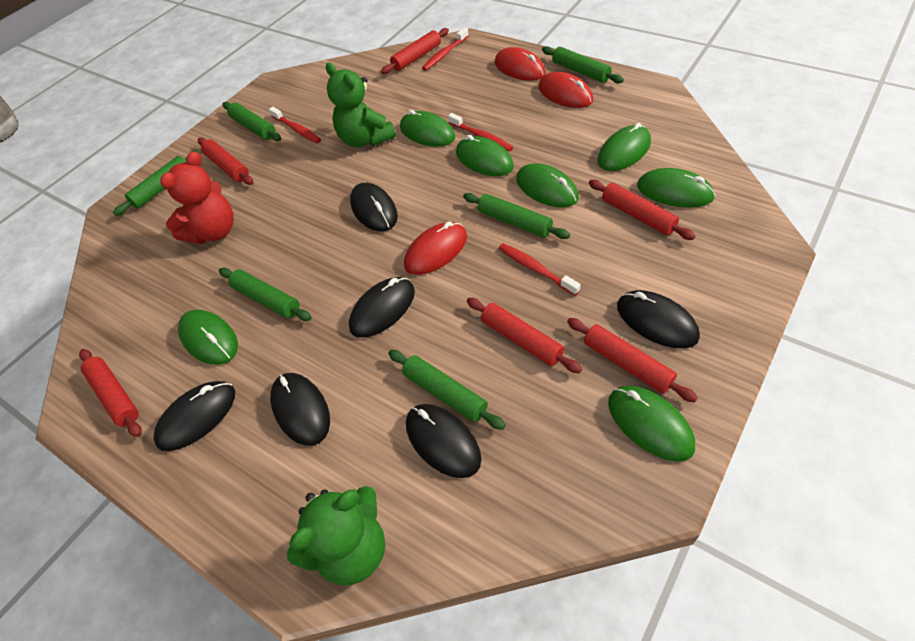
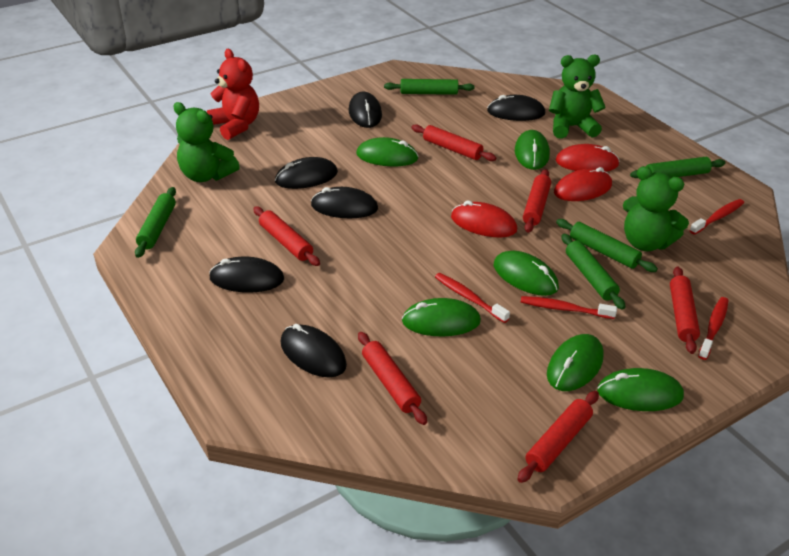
green mouse: [178,310,238,365] [400,110,455,147] [456,135,514,176] [516,163,579,207] [598,123,651,171] [608,386,695,462] [637,168,715,208] = 7 -> [356,137,419,166] [402,298,481,336] [494,251,559,296] [515,130,550,170] [547,334,604,391] [597,368,684,411] = 6
green rolling pin: [113,150,201,216] [219,268,312,321] [222,102,281,141] [388,350,505,430] [463,193,570,239] [542,46,624,84] = 6 -> [135,187,176,258] [384,79,475,95] [556,219,658,272] [561,233,626,310] [630,157,726,178] = 5
green teddy bear: [287,486,386,585] [326,62,396,147] = 2 -> [173,102,240,182] [549,55,606,139] [623,166,689,251] = 3

